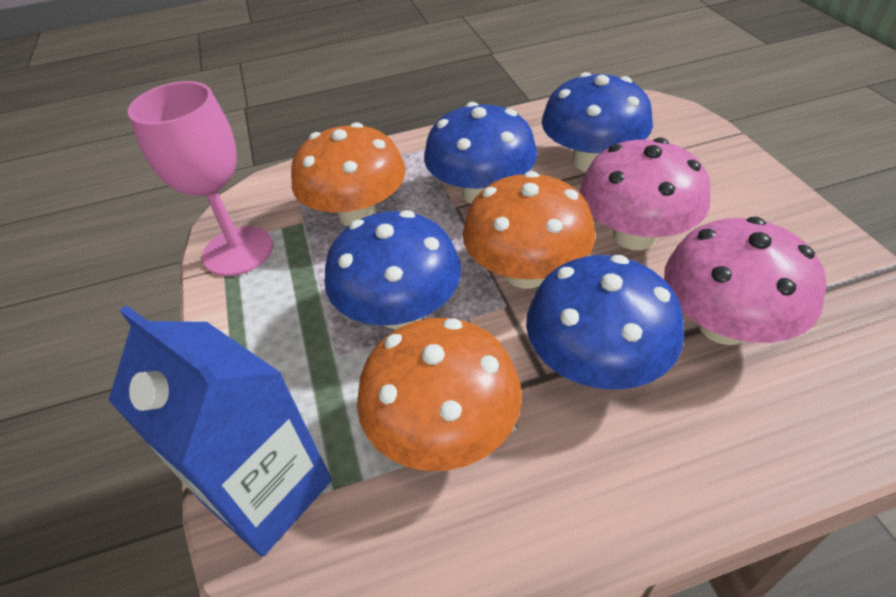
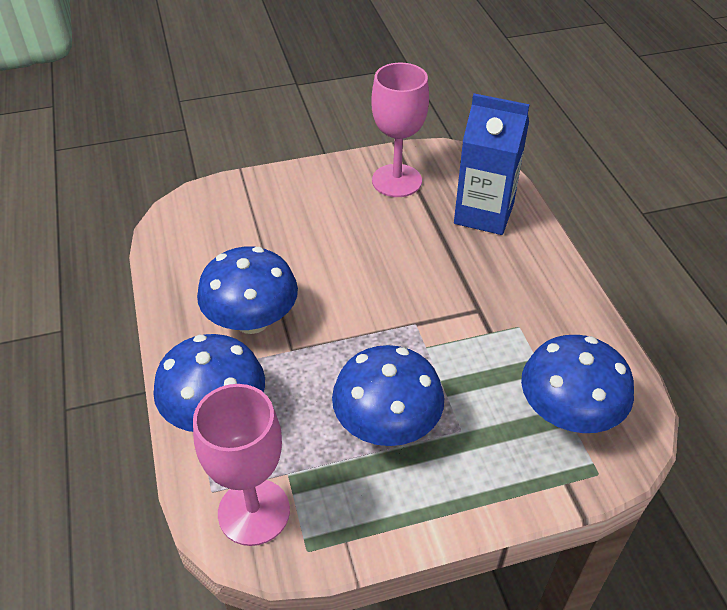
orange mushroom: [291,122,406,226] [357,318,522,471] [463,171,595,289] = 3 -> none = 0
pink goblet: [128,81,273,276] = 1 -> [193,384,290,546] [371,63,429,197] = 2
pink mushroom: [580,138,710,250] [664,217,826,345] = 2 -> none = 0

